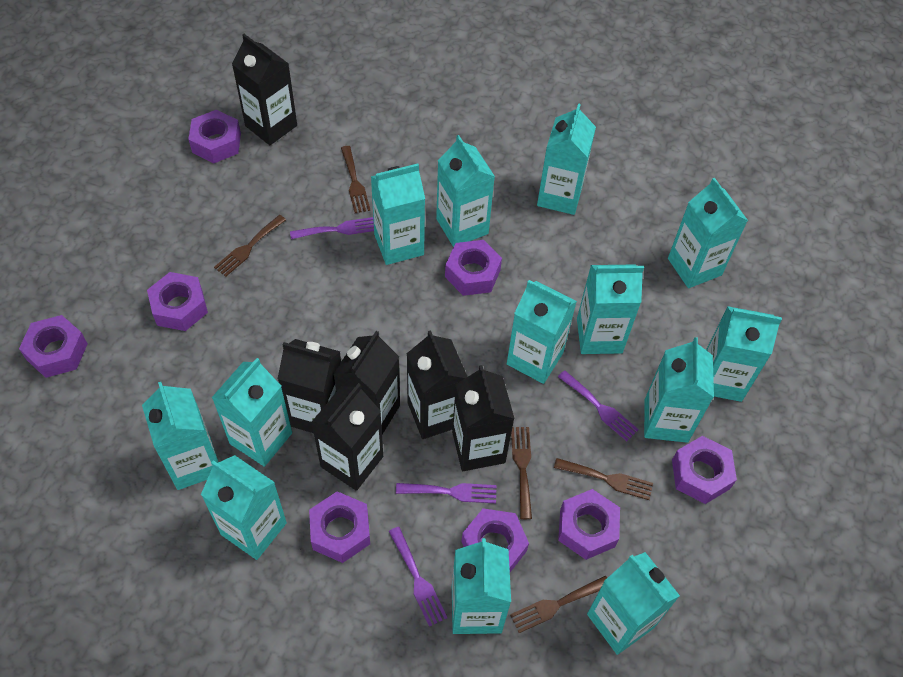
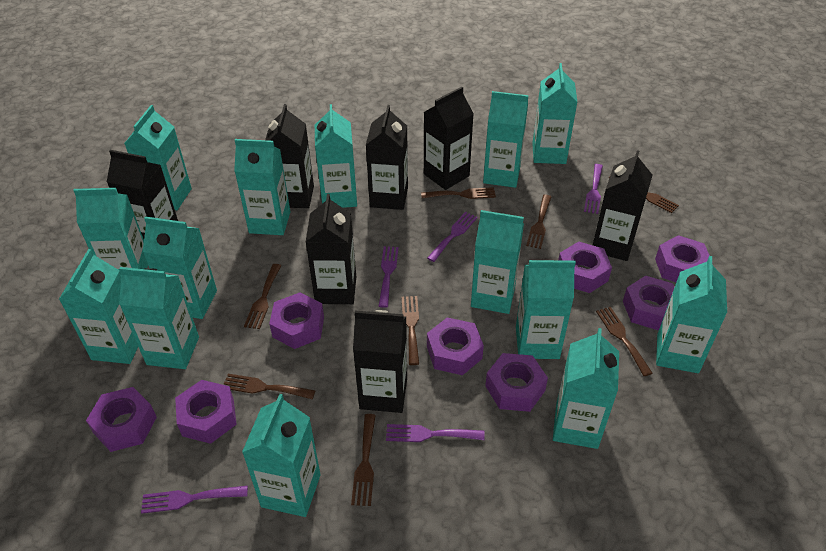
black carton: [232,34,297,145] [278,339,341,433] [311,383,383,491] [333,331,400,435] [406,330,468,439] [452,365,515,471] = 6 -> [107,150,178,239] [265,104,314,208] [306,194,356,304] [353,310,407,413] [366,105,408,210] [424,87,474,190] [593,150,652,261] = 7
brown fork: [214,215,286,277] [341,146,371,213] [510,576,607,633] [511,427,532,519] [554,458,653,500] = 5 -> [224,374,315,399] [244,264,281,329] [351,414,376,506] [402,296,419,365] [421,187,496,199] [526,195,551,249] [596,307,653,376] [609,176,679,213] = 8
purple fork: [290,217,374,239] [389,527,447,627] [396,483,497,503] [558,370,639,441] = 4 -> [141,485,248,514] [379,246,399,308] [386,424,485,442] [427,212,478,262] [584,164,603,214] = 5
turquoise carton: [142,382,218,490] [201,455,287,560] [212,358,292,467] [371,164,425,265] [436,135,495,247] [452,538,511,634] [507,280,577,384] [537,103,596,215] [577,265,644,354] [587,552,680,655] [644,337,714,443] [668,178,748,288] [706,306,782,402] = 13 -> [59,249,138,364] [73,188,148,274] [119,267,199,369] [124,105,192,210] [143,216,217,319] [234,139,291,235] [242,394,321,517] [315,104,357,208] [471,210,524,314] [483,91,529,188] [516,260,576,359] [532,63,577,164] [553,328,619,449] [656,256,727,373] = 14

